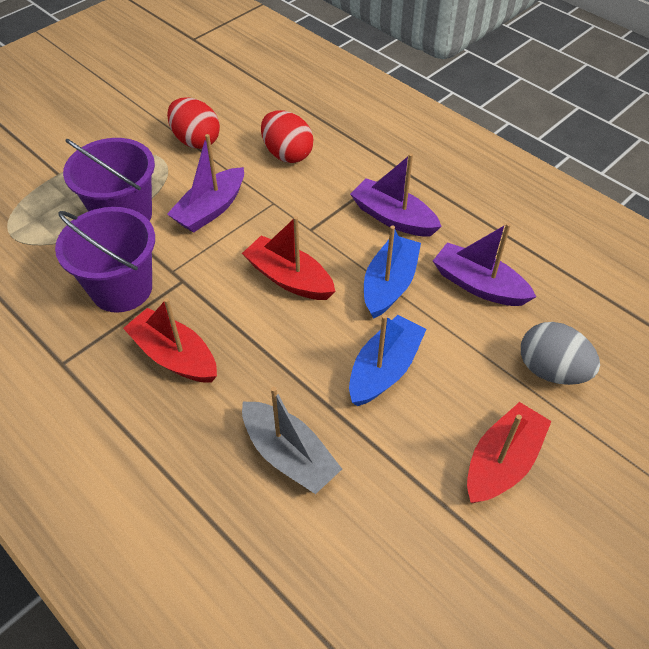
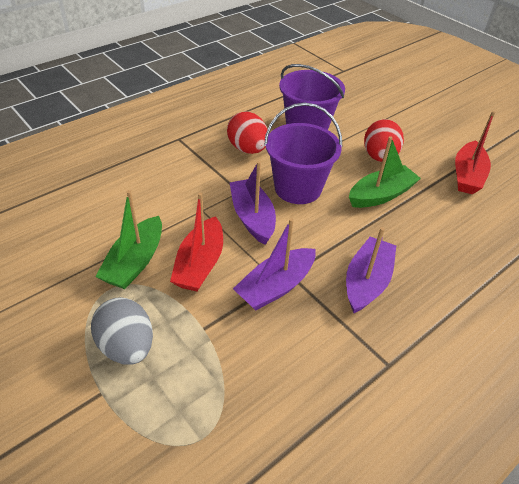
blue boat: [349,315,426,406] [364,225,421,319] = 2 -> none = 0
green boat: none = 0 -> [95,190,162,289] [349,136,421,208] = 2
grey boat: [242,387,342,494] = 1 -> none = 0
red boat: [123,298,217,383] [242,216,335,300] [467,402,551,503] = 3 -> [170,193,223,291] [455,111,495,194] = 2

